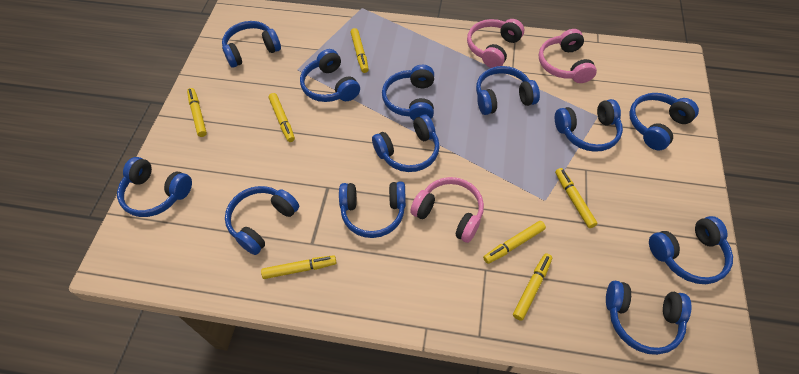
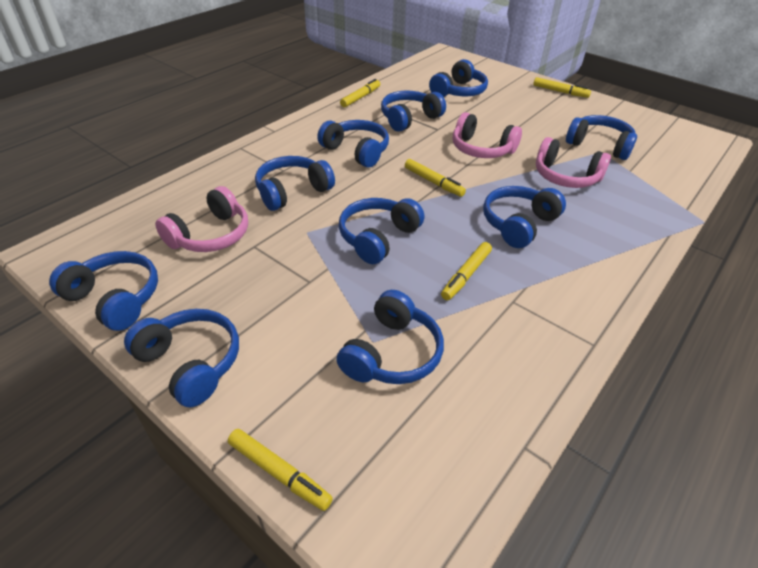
blue headphones: [117,157,192,217] [222,21,281,68] [225,186,299,255] [300,49,360,102] [339,182,406,238] [372,115,440,172] [382,65,434,120] [476,66,540,115] [555,99,623,152] [606,281,691,355] [629,93,699,150] [649,216,733,284] = 12 -> [49,251,158,331] [124,309,239,407] [255,156,335,211] [317,120,389,167] [336,290,444,384] [339,198,424,264] [381,91,446,132] [429,59,488,97] [483,186,566,248] [566,115,637,160] = 10
yellow marker: [187,88,207,137] [261,255,337,279] [269,93,295,142] [351,28,369,73] [483,221,546,264] [513,254,552,321] [555,168,598,228] = 7 -> [228,429,333,511] [340,79,380,107] [405,159,466,197] [441,242,492,300] [533,77,591,98] = 5

